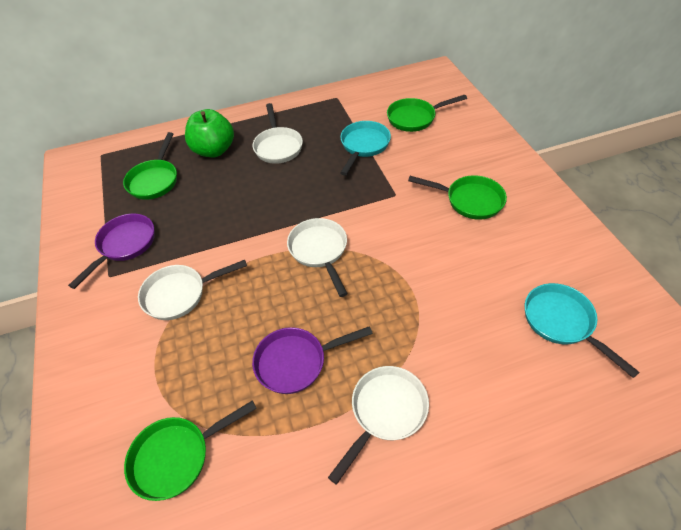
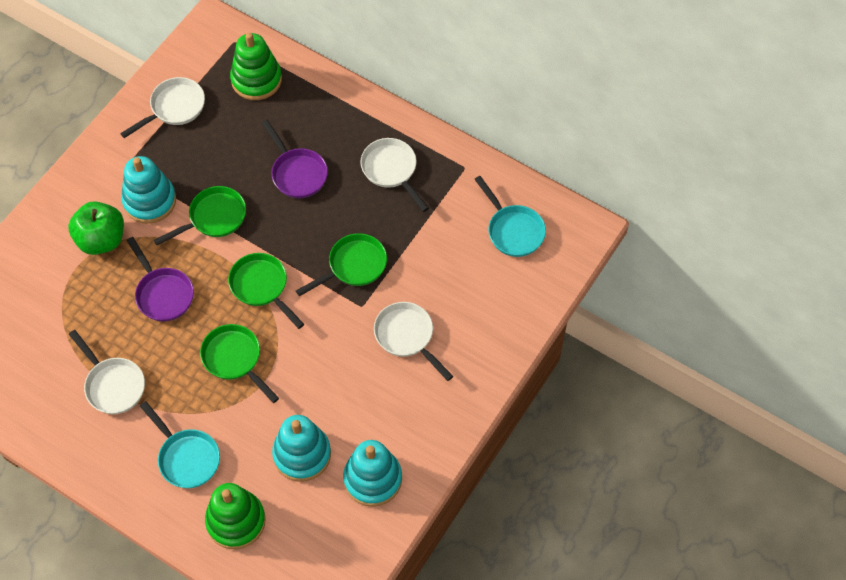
green stacking toy: none = 0 -> [205,483,266,549] [230,33,282,100] = 2
turquoise stacking toy: none = 0 -> [121,156,176,224] [272,415,331,482] [343,440,402,507] = 3

